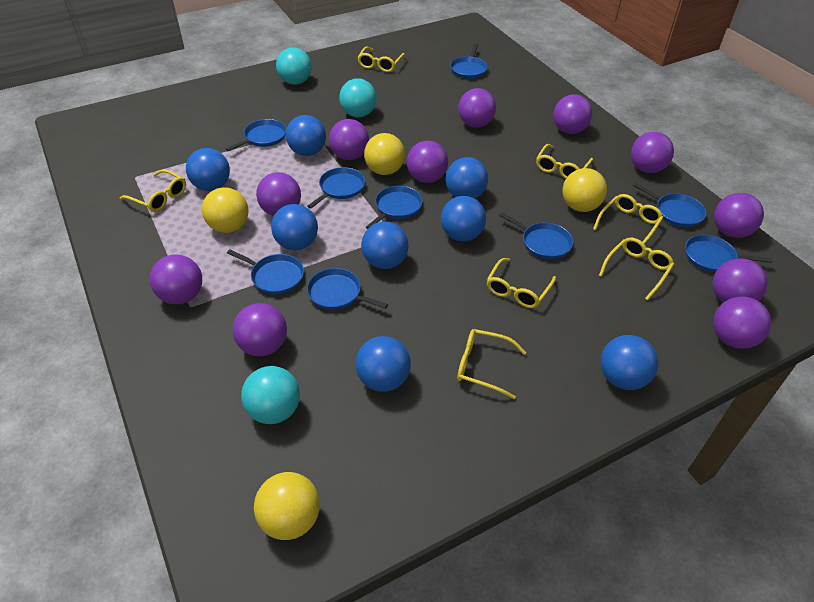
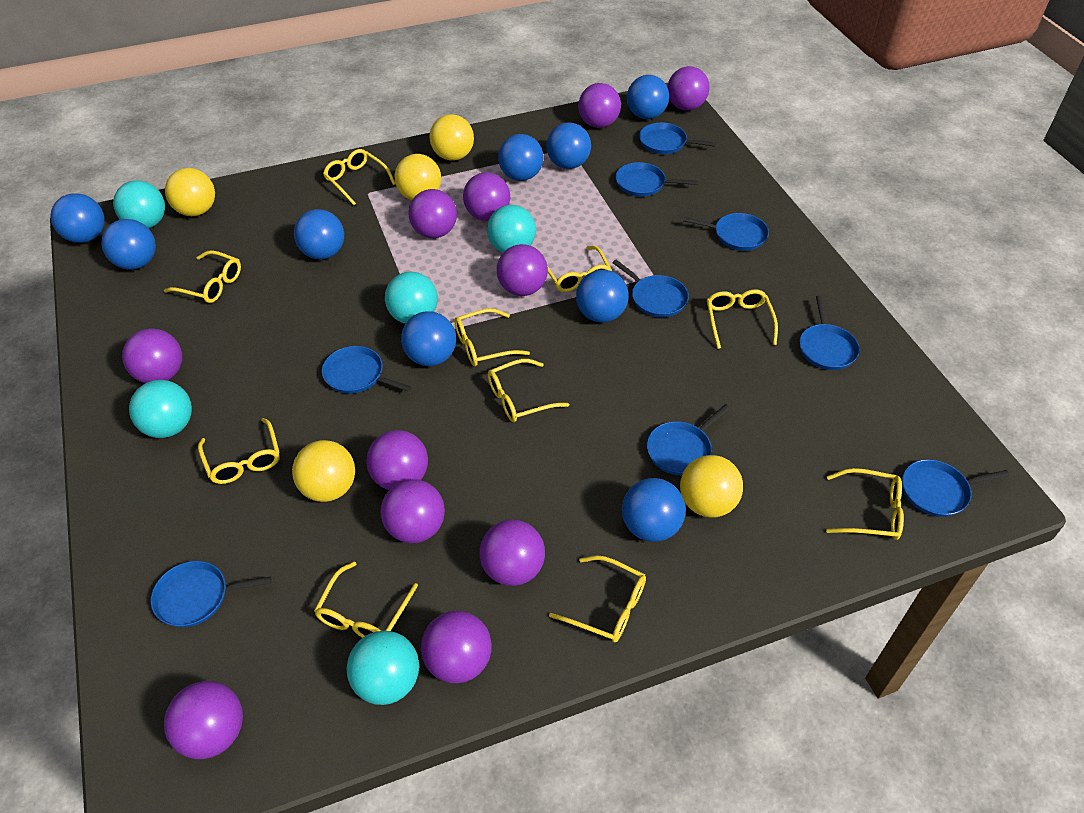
blue ball: [186,148,230,191] [271,204,318,250] [286,115,326,156] [355,336,411,392] [361,222,408,269] [441,196,486,242] [445,157,488,199] [600,335,658,390] = 8 -> [51,193,105,243] [101,219,156,269] [294,209,344,259] [401,311,456,366] [498,134,543,181] [546,123,591,169] [576,270,629,323] [622,478,686,542] [627,75,669,119] = 9
turquoise ball: [241,366,300,424] [276,47,312,85] [339,78,377,117] = 3 -> [113,181,165,228] [129,380,192,438] [346,631,419,705] [385,272,438,324] [487,205,536,253] = 5
yellow ball: [202,187,249,233] [254,472,320,540] [364,133,405,175] [562,168,607,212] = 4 -> [165,168,215,216] [292,440,355,502] [394,154,441,200] [429,114,474,161] [680,455,743,518] = 5
yellow glasses: [120,169,186,212] [357,47,406,72] [457,329,527,399] [487,258,556,308] [536,144,593,179] [593,194,663,244] [599,237,674,300] = 7 -> [164,250,241,303] [198,418,280,484] [314,562,418,638] [323,149,395,205] [454,308,530,366] [488,359,569,422] [547,246,611,292] [549,555,646,642] [707,290,778,349] [826,468,904,540] = 10

